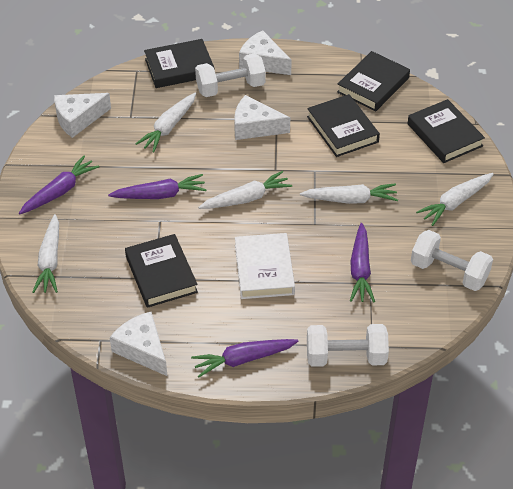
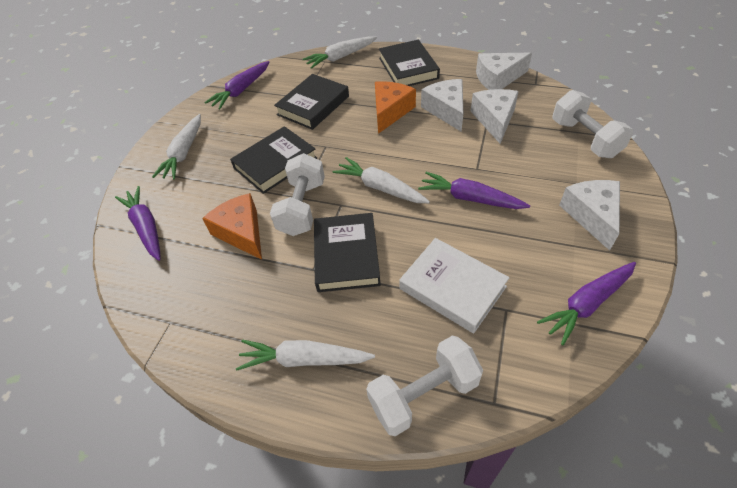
black book: [125,234,198,308] [144,39,214,88] [307,94,380,157] [337,51,410,112] [407,99,485,163] = 5 -> [230,126,317,194] [274,74,349,130] [314,213,381,292] [379,40,440,86] = 4
orange cheese: none = 0 -> [202,193,262,260] [375,81,416,134] = 2
white carrot: [32,214,59,293] [135,92,196,152] [198,171,292,209] [300,184,398,204] [416,173,494,226] = 5 -> [152,114,201,179] [236,340,375,370] [303,36,377,69] [333,157,430,203] = 4

